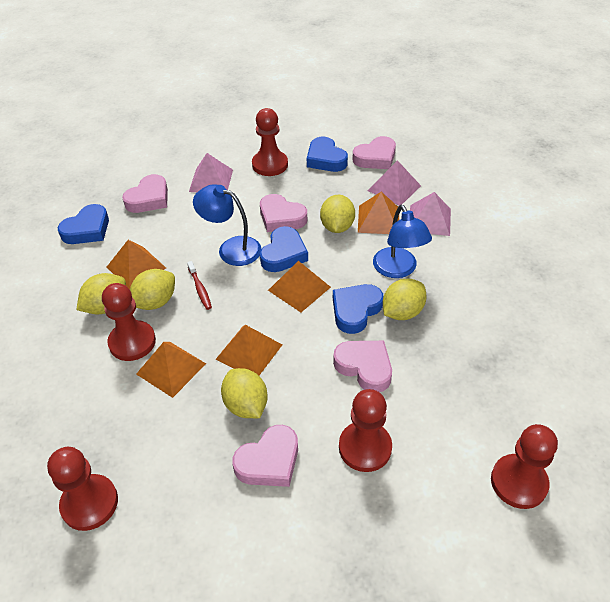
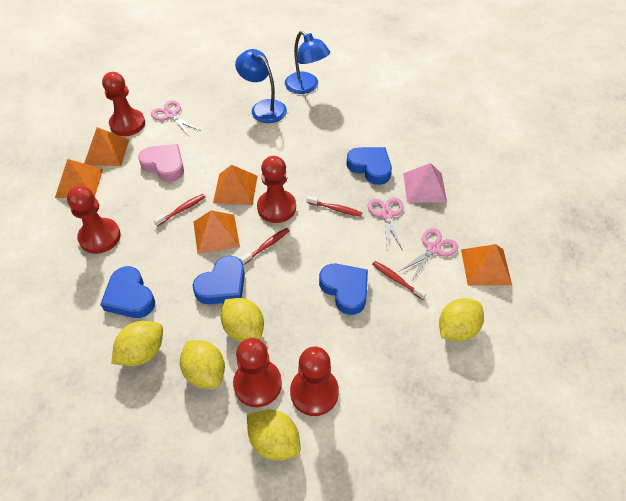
pink heart: [122,174,168,213] [232,425,298,487] [260,194,307,232] [333,341,392,392] [353,136,396,169] = 5 -> [138,144,184,182] = 1
pink pyramid: [189,153,233,192] [368,160,421,206] [410,192,451,236] = 3 -> [403,163,447,203] = 1
pink scissors: none = 0 -> [151,100,201,137] [367,198,404,251] [398,228,458,282] = 3
red toothbrush: [187,261,212,310] = 1 -> [153,194,206,226] [240,228,289,265] [306,195,362,217] [372,261,427,300] = 4

